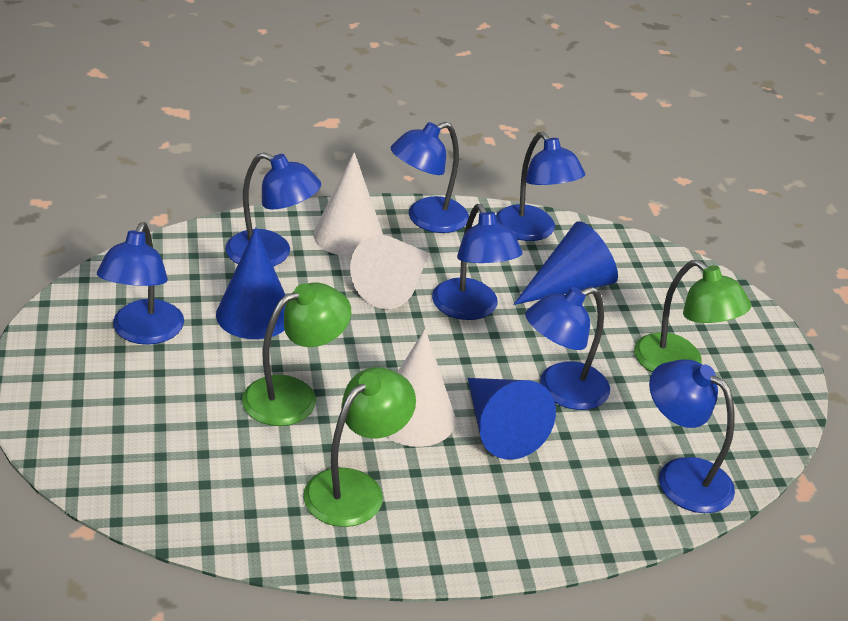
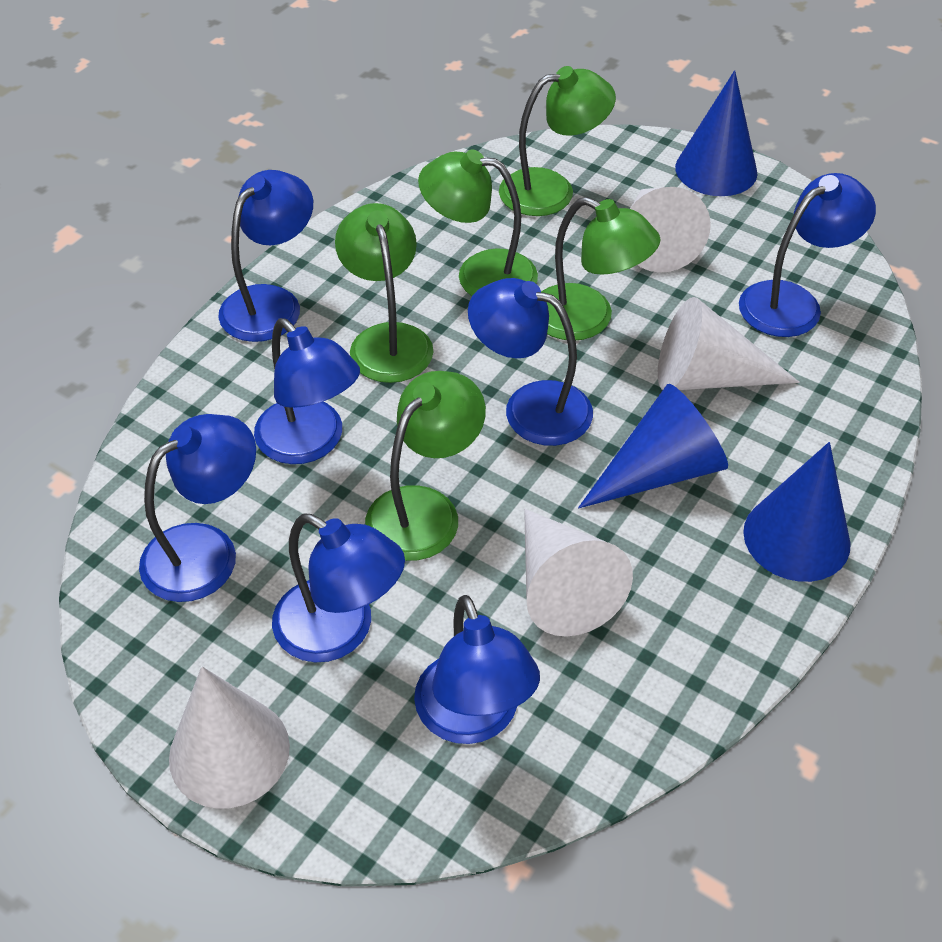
green lamp: [242,282,351,426] [303,367,416,527] [634,260,751,372] = 3 -> [335,203,434,383] [365,371,486,561] [418,150,538,296] [499,66,616,216] [541,197,661,340] = 5
white cone: [314,152,383,257] [350,235,429,309] [387,329,456,447] = 3 -> [169,666,290,809] [524,509,633,637] [630,187,711,273] [658,297,800,390] = 4

